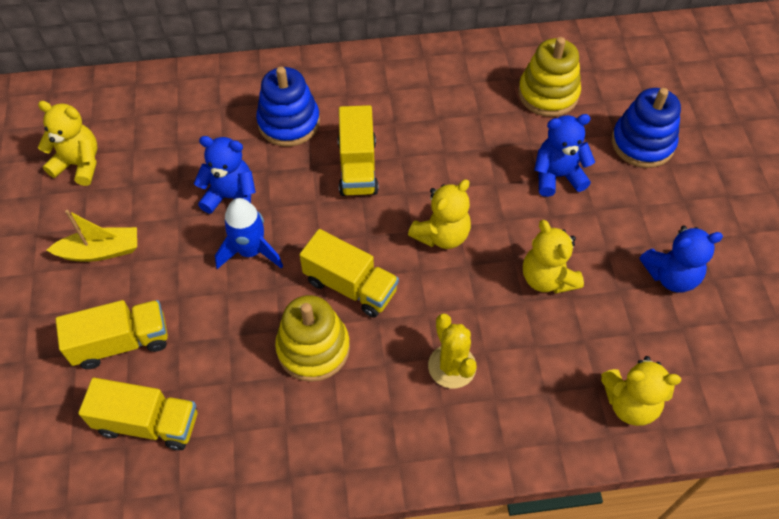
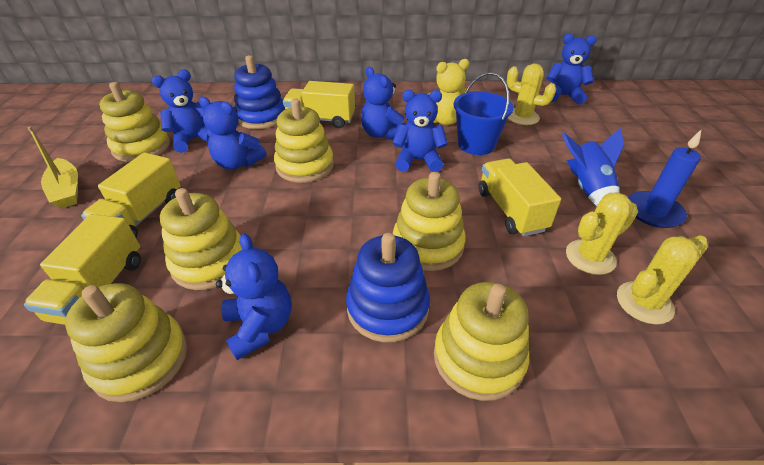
blue bucket: none = 0 -> [453,72,514,155] = 1
blue candle: none = 0 -> [628,130,701,228] = 1
blue teddy bear: [194,136,256,214] [534,114,595,197] [639,226,723,293] = 3 -> [152,70,210,153] [199,97,266,170] [216,233,291,360] [361,67,407,140] [392,90,448,172] [547,33,597,104] = 6
yellow cactus: [428,313,477,388] = 1 -> [507,63,556,125] [566,192,638,275] [617,235,708,324] = 3
yellow stacking toy: [275,295,350,382] [518,37,581,117] = 2 -> [65,283,187,402] [99,82,170,162] [160,188,243,290] [274,99,334,183] [393,172,466,271] [434,282,529,401] = 6
yellow teddy bear: [38,101,97,186] [408,179,471,249] [523,220,584,294] [601,356,681,426] = 4 -> [428,59,469,125] = 1

